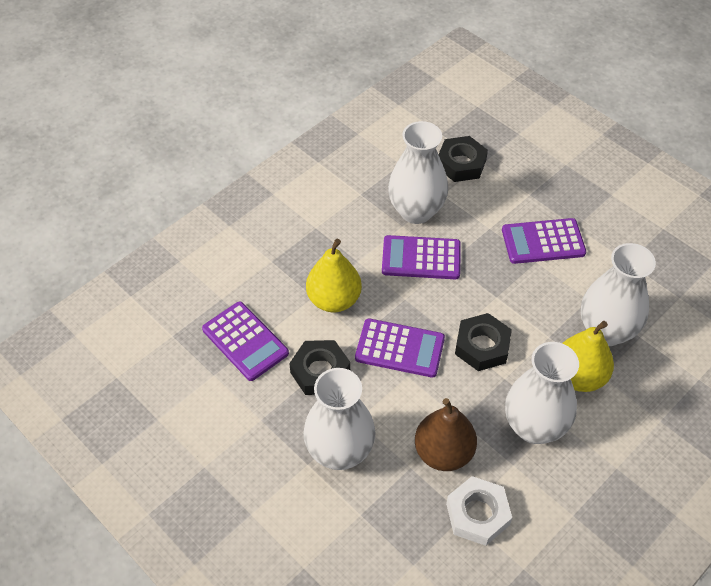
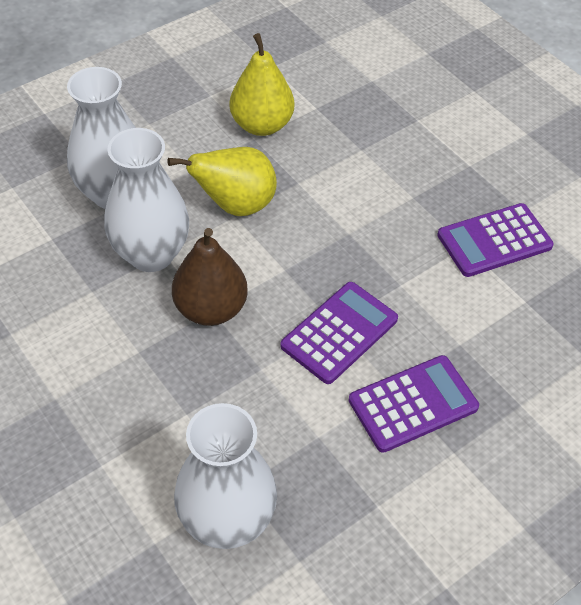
black nut: [289,340,350,395] [438,136,488,182] [455,313,512,371] = 3 -> none = 0
purple calculator: [202,302,289,381] [355,318,445,378] [382,235,461,279] [502,218,586,264] = 4 -> [281,282,398,384] [349,355,479,453] [437,203,554,277] = 3
white nut: [446,476,512,546] = 1 -> none = 0
white vase: [303,368,376,470] [388,121,448,224] [505,342,579,444] [581,243,656,346] = 4 -> [67,67,136,209] [104,128,189,272] [174,403,277,549] = 3

